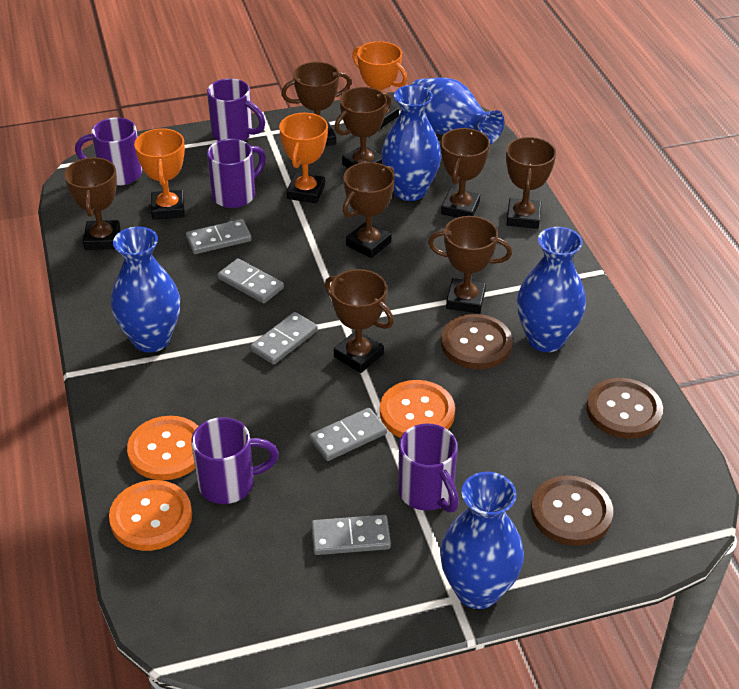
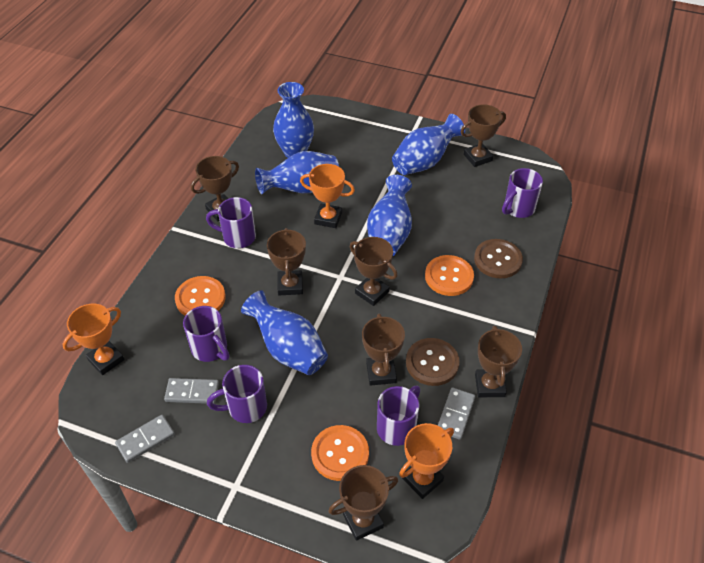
brown button: [441,314,512,369] [531,475,613,546] [586,378,663,439] = 3 -> [406,338,460,386] [474,239,523,279] = 2
brown trophy: [64,157,121,250] [281,62,351,146] [325,269,394,373] [335,87,391,168] [343,162,395,258] [428,216,512,314] [440,128,490,218] [506,137,556,229] = 8 -> [191,156,239,221] [267,228,306,295] [328,465,398,541] [350,237,398,306] [362,314,405,386] [461,104,506,167] [475,326,522,397] = 7
grey domino: [186,219,252,254] [218,258,284,303] [250,312,318,365] [310,408,387,461] [311,515,391,555] = 5 -> [115,415,175,463] [164,378,219,404] [438,388,475,440] = 3

